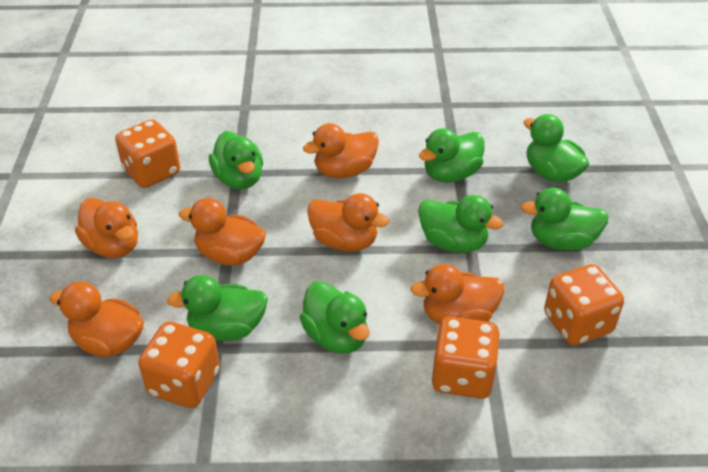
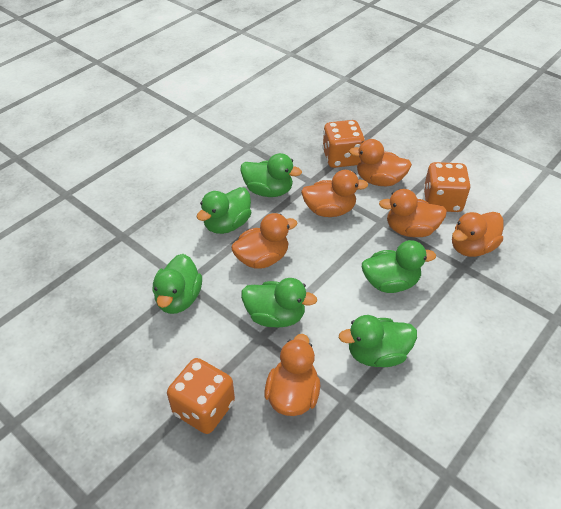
green duck: [167,275,268,341] [209,131,263,190] [299,281,370,354] [418,195,503,253] [419,128,485,183] [521,188,609,251] [524,114,589,183] = 7 -> [153,254,202,314] [197,187,251,234] [240,153,302,197] [241,278,317,328] [339,315,417,367] [362,240,436,293] = 6
orange dice: [115,119,180,188] [138,321,220,408] [431,316,499,399] [544,264,624,346] = 4 -> [167,358,235,434] [322,120,365,168] [423,162,471,212] = 3

